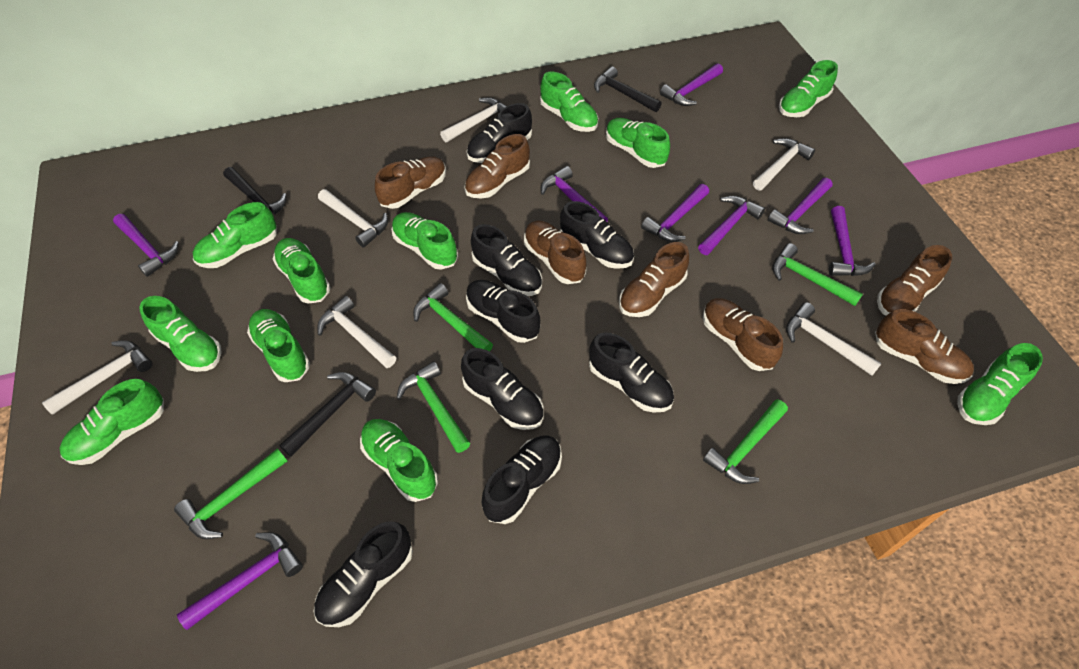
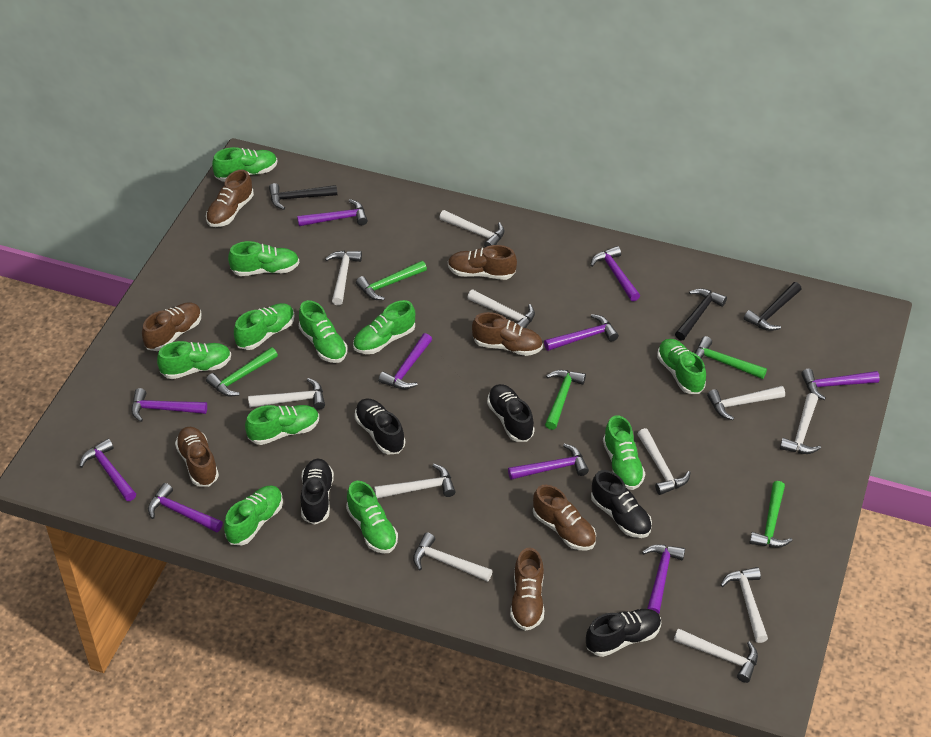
black shoe: [314,521,413,627] [461,348,544,430] [466,280,540,343] [467,103,532,163] [471,224,542,296] [482,435,562,524] [560,201,634,269] [589,332,674,412] = 8 -> [301,459,334,525] [355,398,405,455] [487,384,535,442] [586,609,661,657] [591,470,652,538] = 5
purple hammer: [113,214,179,277] [177,532,303,630] [541,166,608,221] [641,184,709,242] [660,63,723,106] [698,196,765,255] [768,178,833,234] [829,206,876,276] = 8 -> [79,439,136,501] [131,388,207,422] [148,483,223,532] [297,199,368,226] [378,333,432,389] [508,444,589,480] [544,314,619,351] [590,246,640,301] [642,545,685,614] [801,369,880,400] = 10
white hammer: [42,340,153,415] [317,296,396,368] [318,189,388,248] [440,97,507,142] [753,138,815,190] [786,302,882,376] = 6 -> [248,378,325,410] [325,250,362,305] [374,464,456,499] [413,533,493,582] [439,210,504,247] [467,289,535,328] [638,428,691,495] [674,629,758,683] [707,386,785,420] [721,567,768,643] [780,393,821,454] = 11

